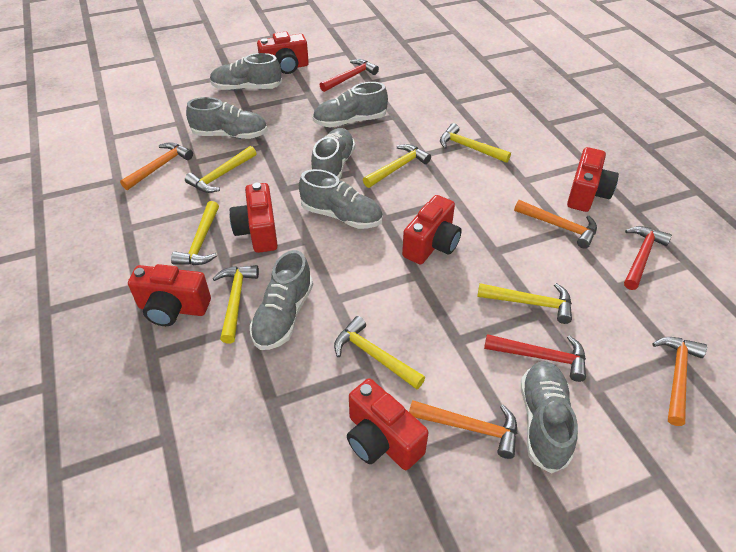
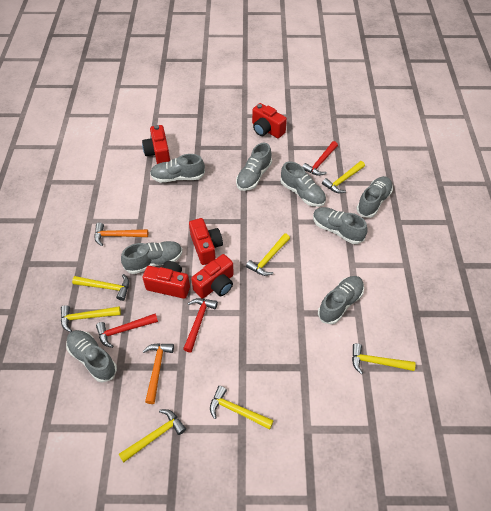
grey shoe: [186,97,268,139] [210,53,282,91] [250,250,313,350] [299,169,383,229] [311,128,355,180] [313,82,388,127] [521,361,578,473] = 7 -> [66,330,117,382] [121,241,183,274] [150,154,205,183] [236,143,272,191] [280,161,326,207] [313,207,368,244] [318,276,364,324] [356,176,393,218] = 8
orange hammer: [120,142,193,190] [409,400,517,459] [514,200,597,249] [653,337,707,426] = 4 -> [95,223,148,246] [142,343,174,404] = 2
red camera: [128,264,211,326] [230,183,278,253] [257,32,309,74] [347,379,429,470] [402,195,462,265] [567,147,619,212] = 6 -> [142,125,170,164] [143,261,190,299] [189,218,223,265] [191,254,234,299] [252,103,287,138] = 5

